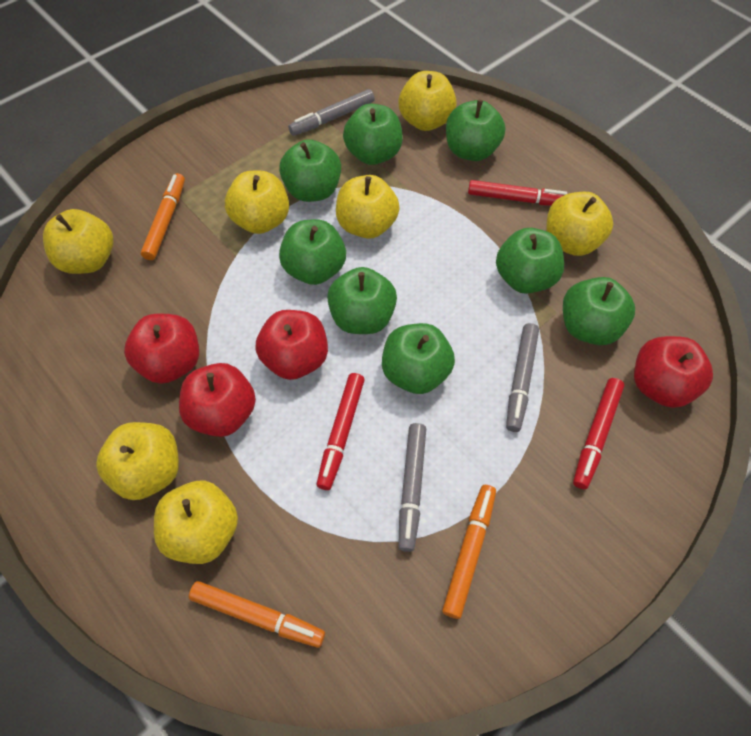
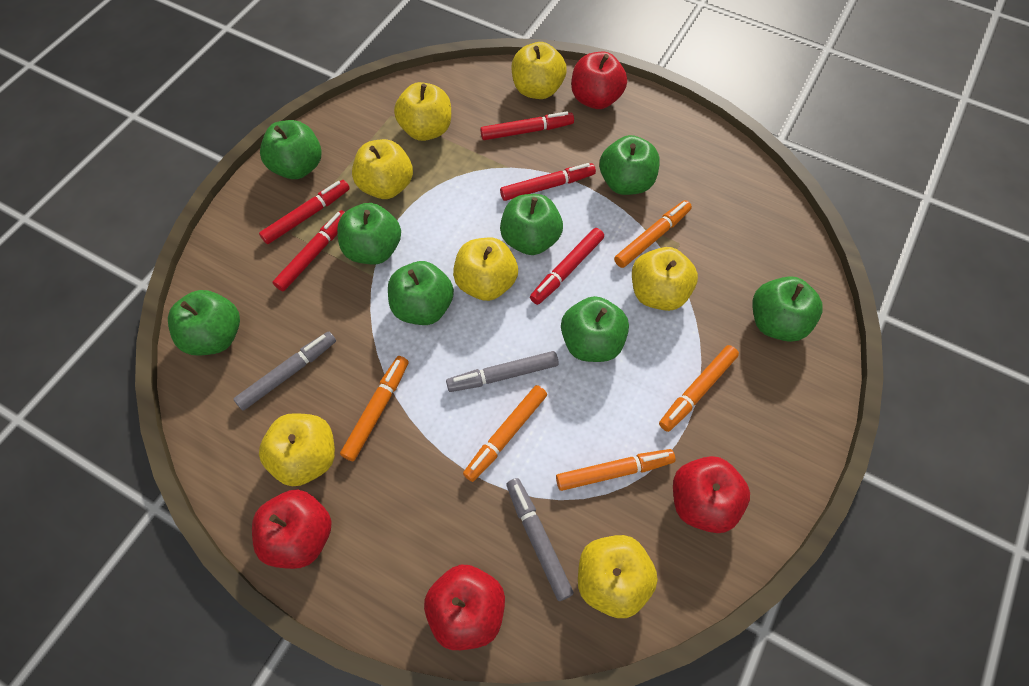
orange marker: [141,173,185,260] [189,581,325,648] [442,485,496,619] = 3 -> [340,356,409,461] [463,385,547,482] [556,449,675,491] [614,200,692,268] [659,345,739,432] = 5
red marker: [316,373,365,490] [468,180,567,206] [573,378,624,489] = 3 -> [259,180,350,244] [272,210,345,291] [480,112,574,140] [500,163,596,201] [530,228,604,305] = 5

